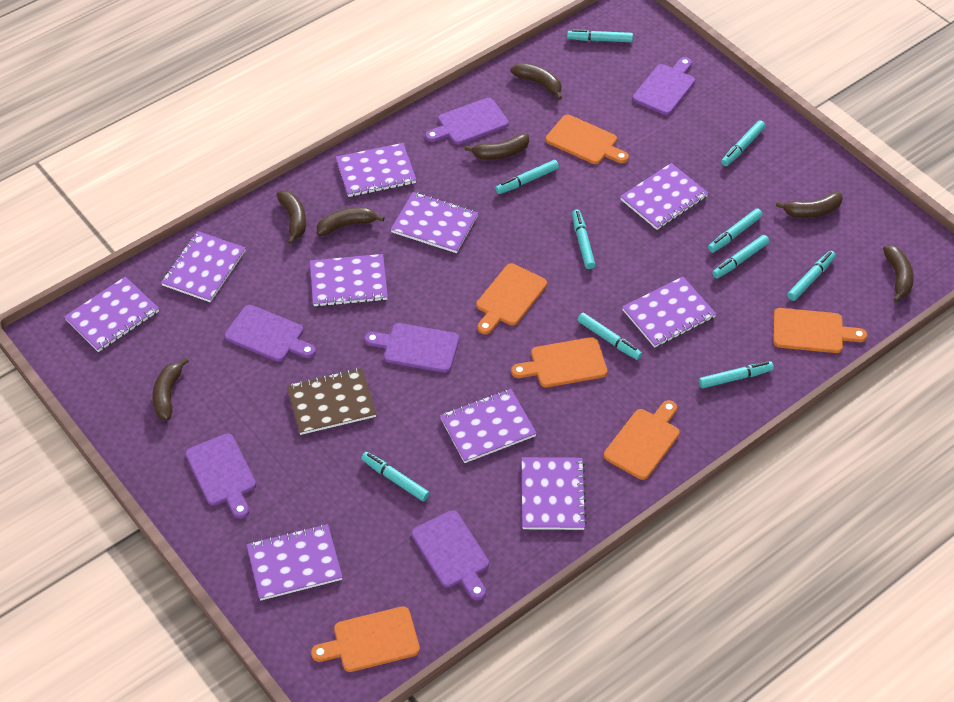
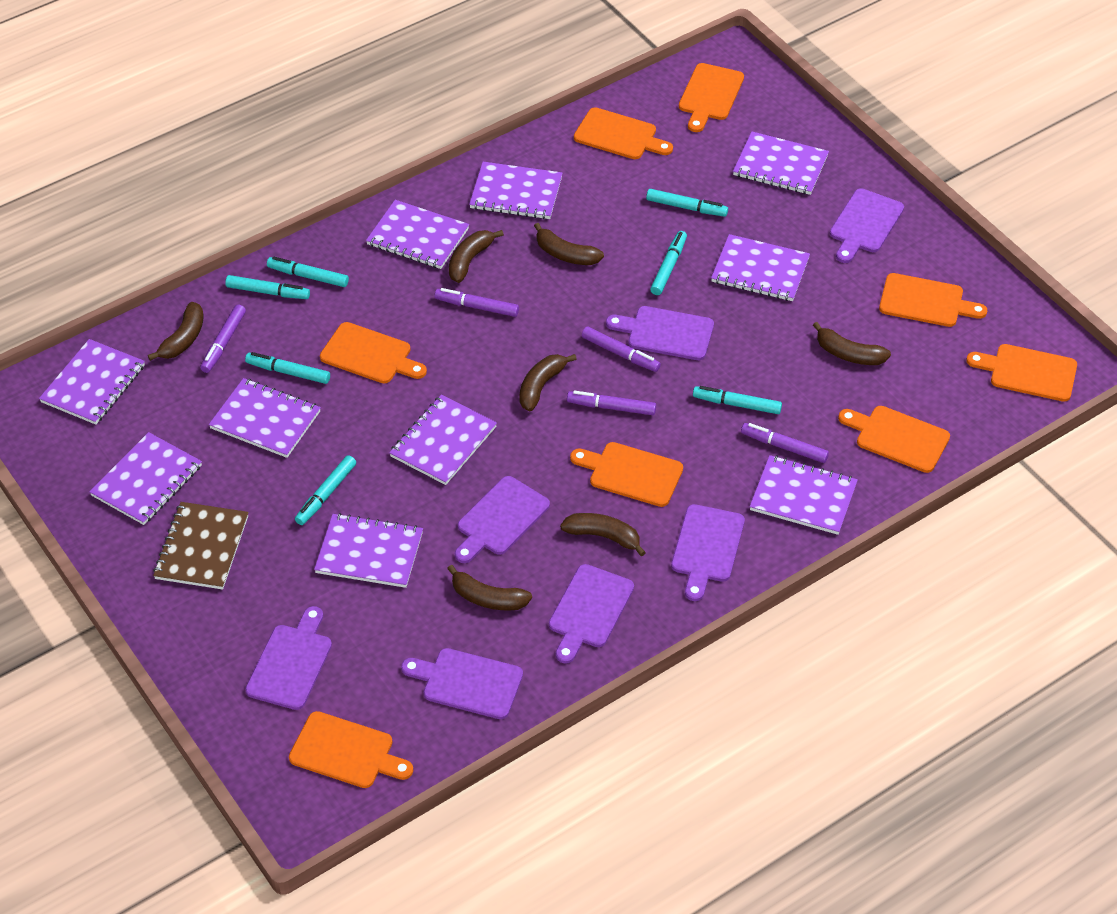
orange cutting board: [311,606,420,672] [476,263,547,334] [511,337,608,387] [546,115,629,164] [604,400,680,480] [773,308,867,353] = 6 -> [289,711,413,788] [320,322,427,383] [570,442,683,507] [574,107,673,159] [679,63,744,132] [838,406,950,473] [879,273,987,327] [966,344,1077,402] = 8
purple cutting board: [185,433,256,519] [224,305,316,362] [364,323,459,373] [411,510,489,600] [425,98,509,145] [632,57,695,115] = 6 -> [245,606,332,710] [401,648,523,719] [455,476,550,563] [549,564,634,664] [606,306,714,360] [671,504,745,601] [830,188,904,263] = 7
purple marker: none = 0 -> [200,305,246,373] [435,288,519,317] [567,391,656,415] [582,327,661,372] [741,423,829,463] = 5
turquoise marker: [361,452,430,501] [495,160,559,194] [567,29,633,42] [572,210,595,269] [578,313,642,360] [699,361,774,388] [708,209,763,253] [712,235,769,278] [721,120,765,166] [787,251,836,301] = 10 -> [225,275,310,299] [245,352,330,384] [267,257,349,287] [295,455,356,525] [646,189,728,217] [650,231,687,295] [693,386,782,414] = 7

